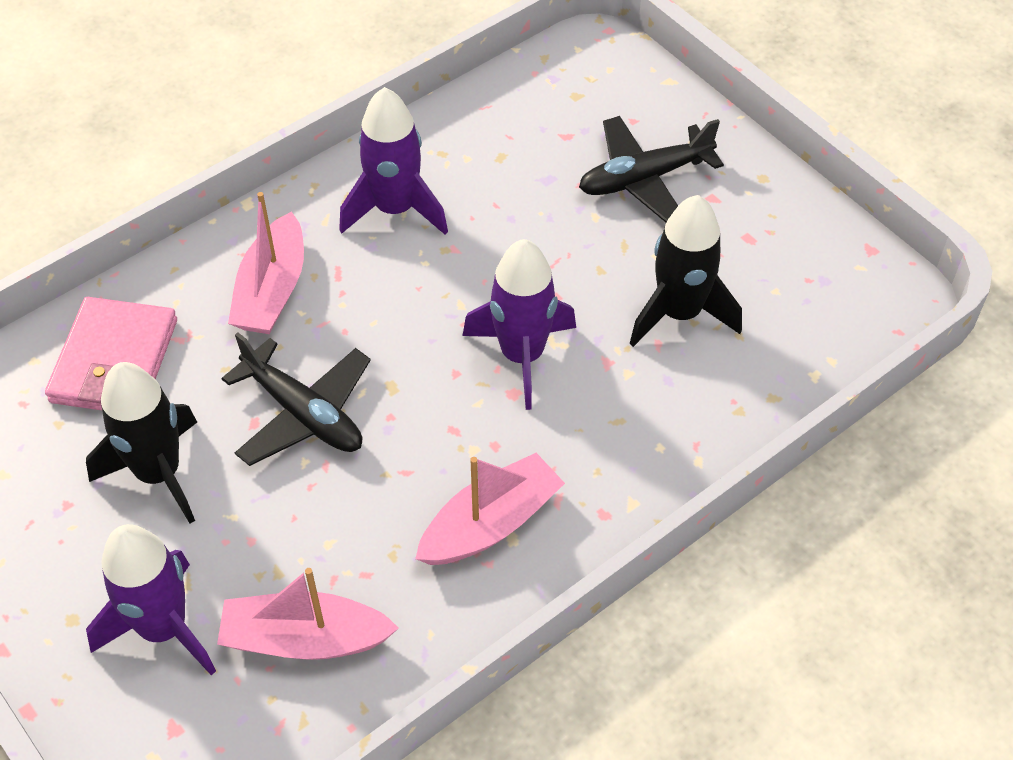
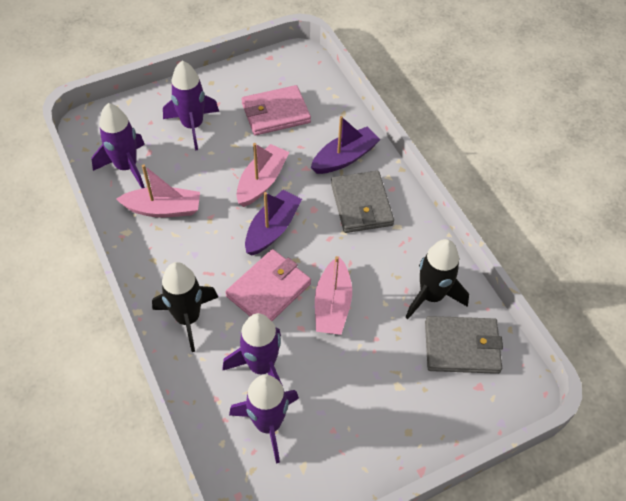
black plane: [222,332,371,466] [579,116,724,222] = 2 -> none = 0
grey wallet: none = 0 -> [331,171,394,233] [425,316,503,374] = 2
pink wallet: [45,297,177,410] = 1 -> [225,249,311,321] [242,85,311,136] = 2
purple boat: none = 0 -> [245,190,302,255] [311,116,380,174] = 2
purple rocket: [86,524,216,676] [339,87,448,235] [462,239,576,410] = 3 -> [92,103,145,188] [163,61,219,150] [223,313,283,386] [229,375,299,464] = 4

